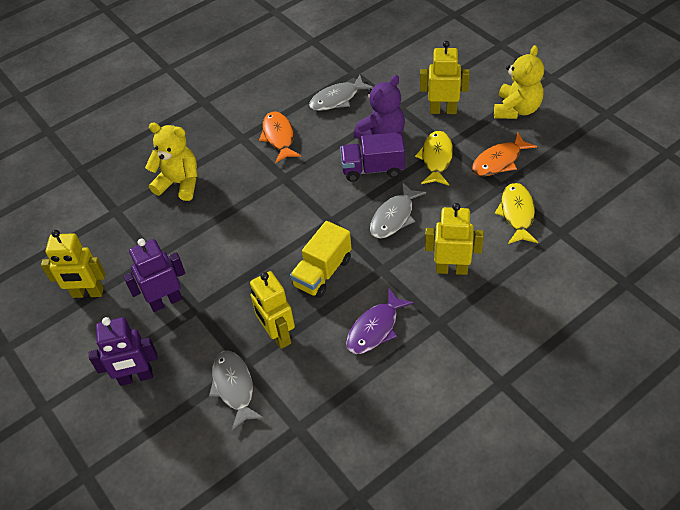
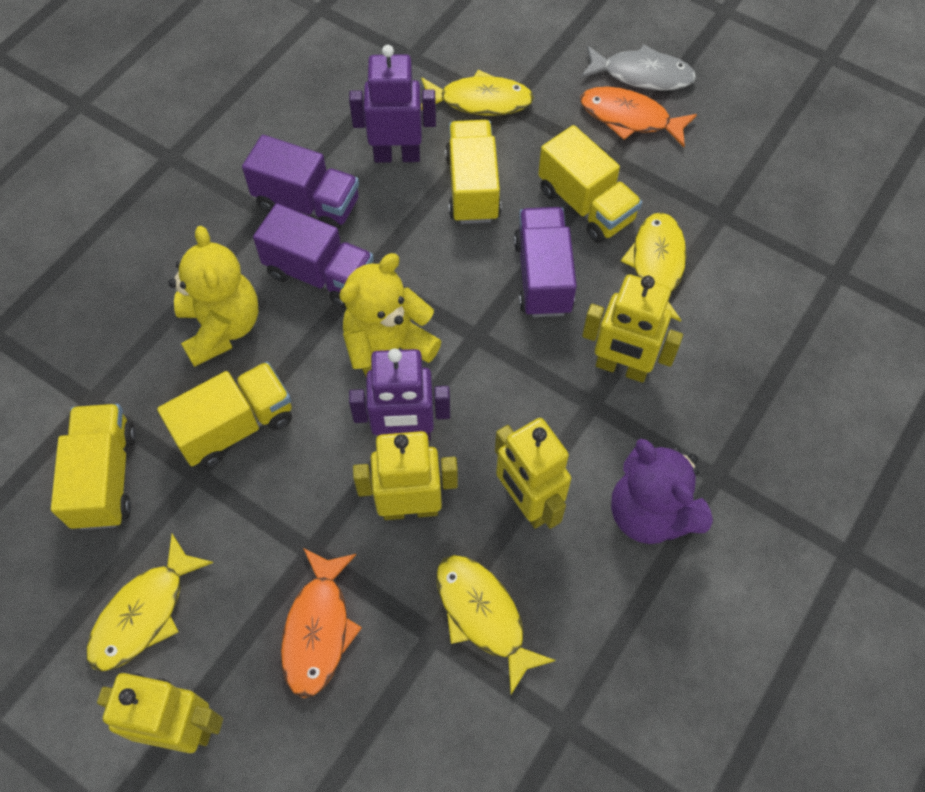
grey fish: [209,350,264,430] [309,75,373,111] [370,182,426,238] = 3 -> [581,44,696,91] = 1
purple fish: [346,288,414,354] = 1 -> none = 0
purple truck: [340,132,405,182] = 1 -> [242,135,359,231] [253,203,374,308] [514,207,577,317] = 3
yellow fish: [415,131,453,186] [495,183,538,244] = 2 -> [86,534,214,672] [421,69,534,116] [436,555,556,694] [621,212,686,322] = 4
yellow truck: [290,221,352,298] = 1 -> [51,404,136,530] [157,362,292,468] [445,120,501,224] [538,125,642,243] = 4

